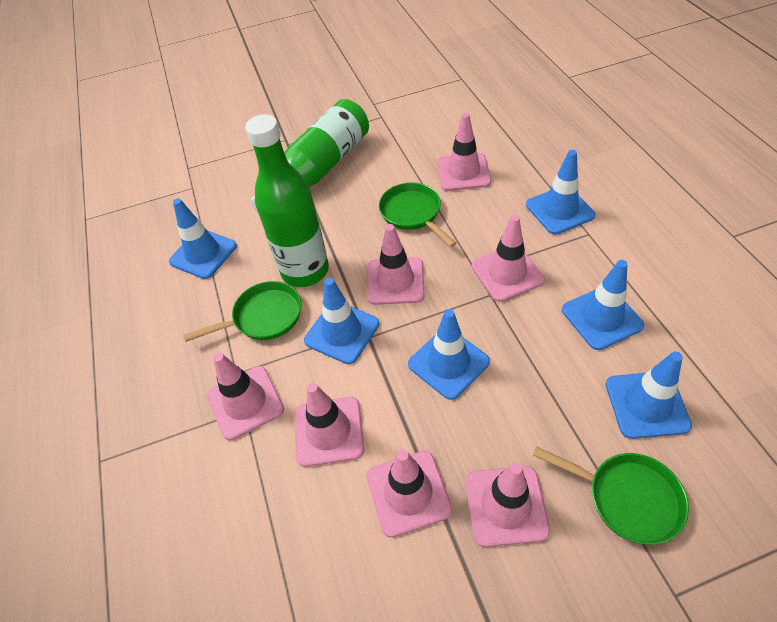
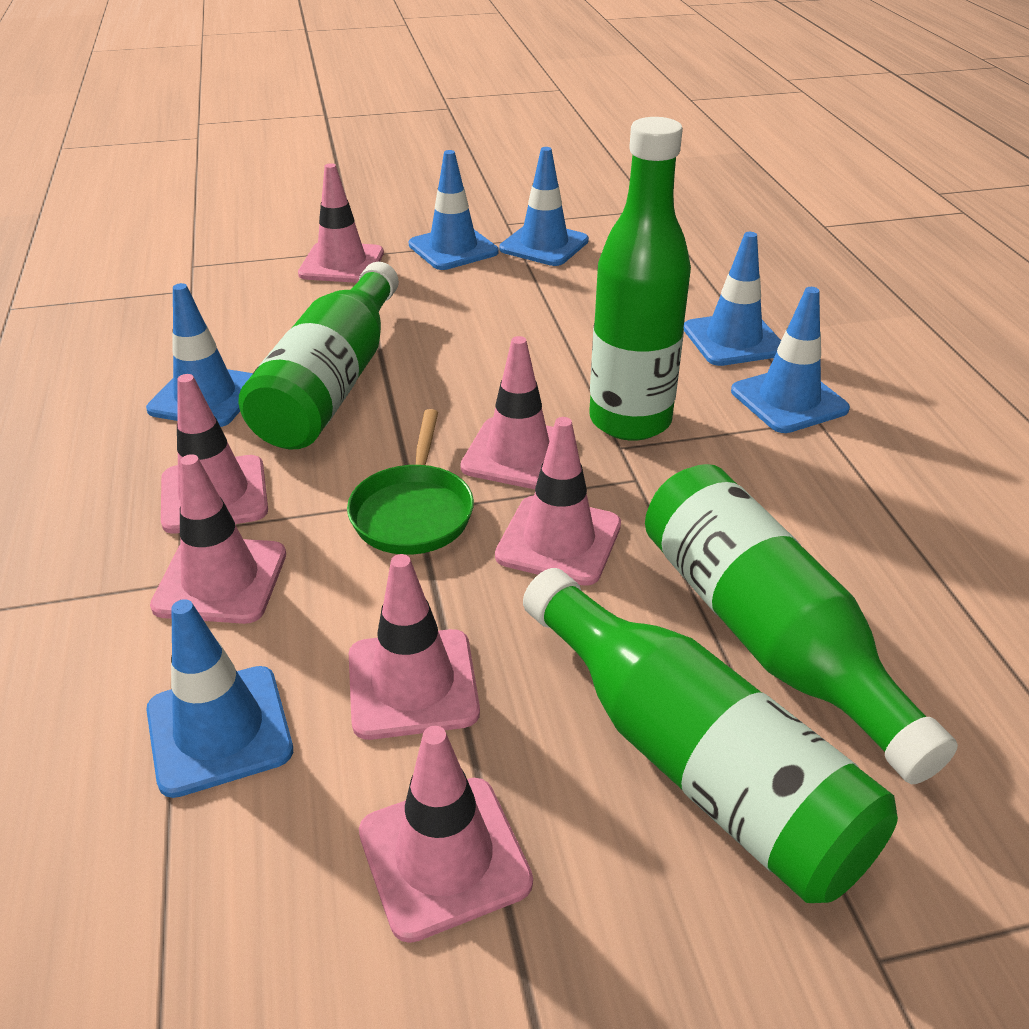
green bottle: [245,114,329,287] [250,99,369,212] = 2 -> [238,262,399,450] [523,568,898,903] [589,117,691,441] [645,464,958,784] = 4
green pan: [184,281,301,342] [379,183,457,247] [533,446,689,545] = 3 -> [347,409,474,555] = 1

